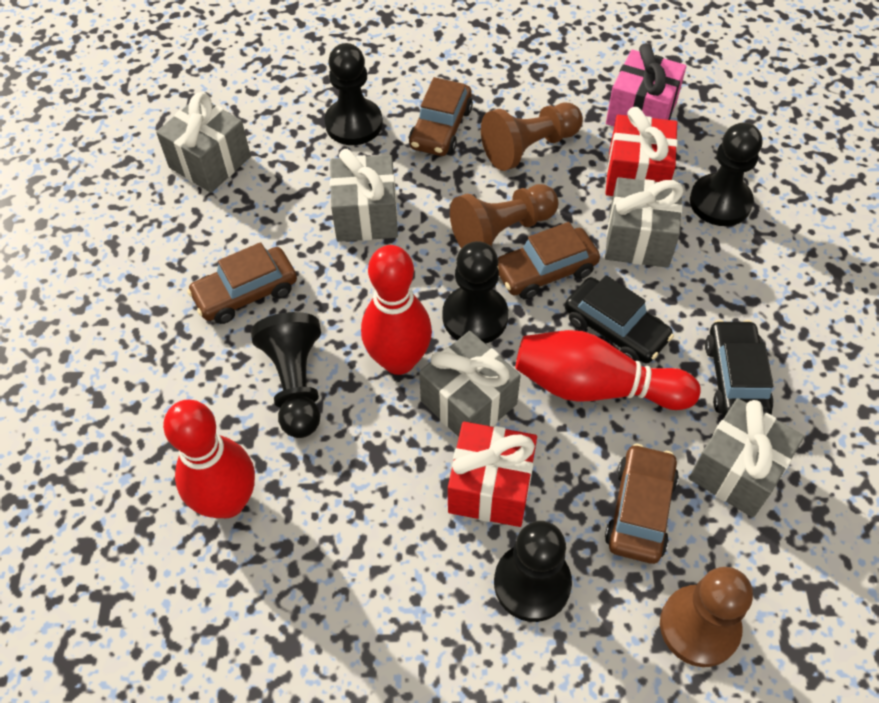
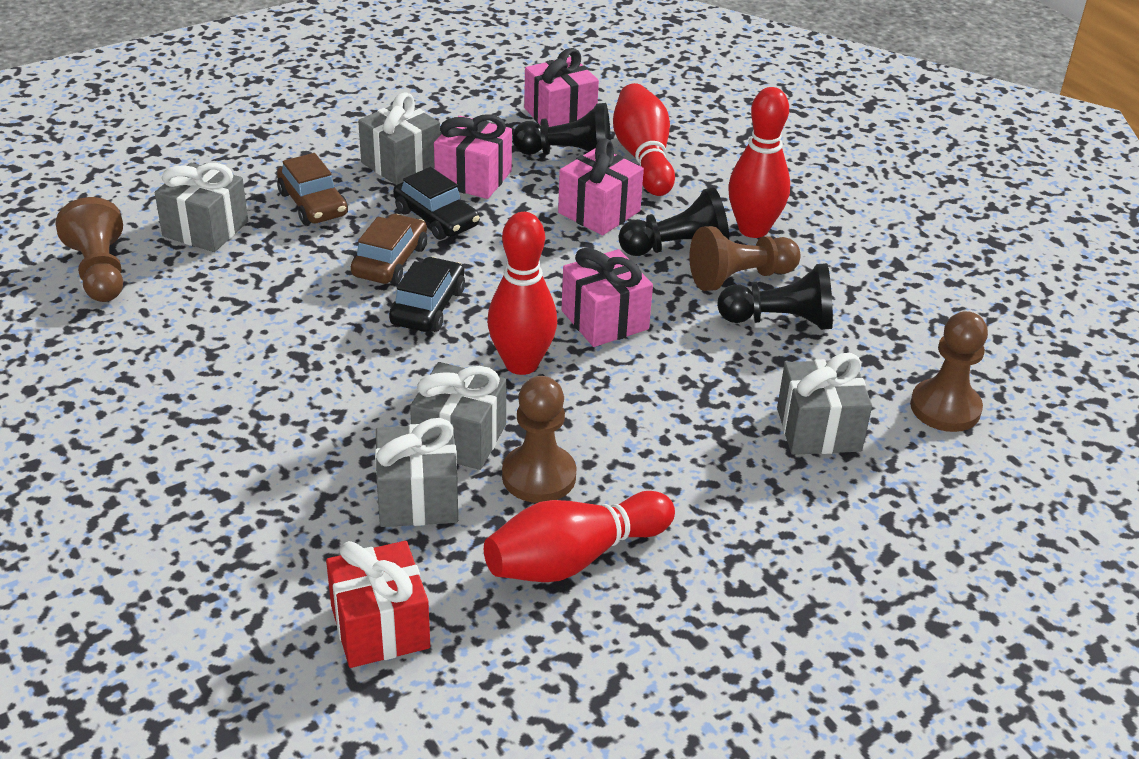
black pawn: [251,312,321,438] [324,43,383,145] [442,241,508,344] [494,521,572,622] [690,122,762,226] = 5 -> [513,103,611,155] [618,187,729,256] [717,263,833,330] = 3
brown car: [187,242,297,324] [409,77,473,156] [498,222,600,300] [605,444,679,564] = 4 -> [277,153,348,225] [351,214,427,284] = 2
brown pawn: [450,184,558,248] [481,103,583,171] [660,567,753,667] = 3 -> [55,197,123,302] [502,376,577,503] [689,226,801,291] [910,311,988,432] = 4
pink gift: [606,43,686,126] = 1 -> [434,114,512,199] [524,48,599,127] [558,139,644,235] [561,248,653,347] = 4
red bowling pin: [163,400,255,518] [361,245,432,375] [516,330,700,410] = 3 -> [484,491,675,582] [487,212,557,375] [613,83,675,196] [728,87,790,238] = 4
red gift: [448,422,537,527] [605,107,678,196] = 2 -> [326,541,430,668] = 1

